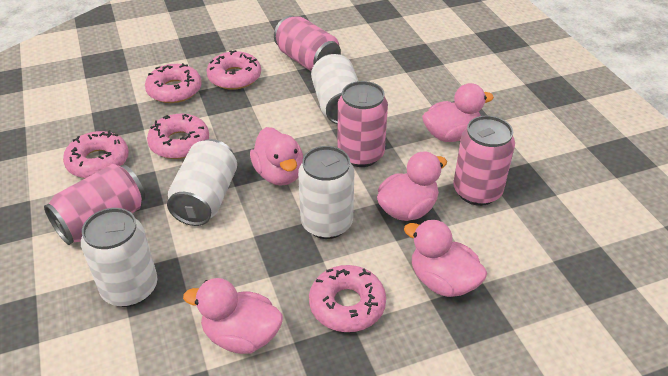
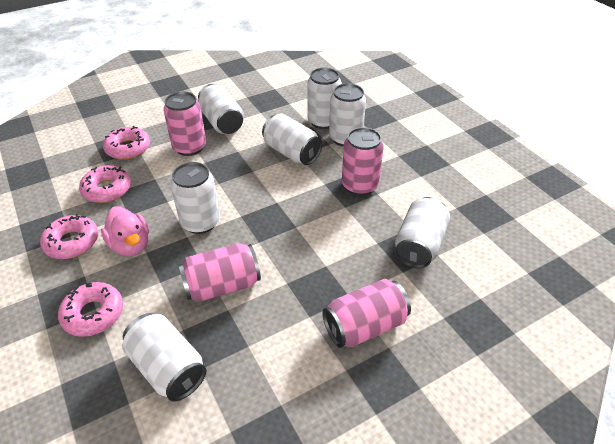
pink donut: [63,130,129,178] [145,63,202,103] [147,114,209,159] [206,50,261,90] [309,265,386,332] = 5 -> [40,214,98,259] [58,282,123,337] [79,165,131,203] [103,126,150,160] = 4
pink duck: [183,278,283,354] [250,127,303,186] [377,151,447,221] [404,219,487,297] [422,83,494,142] = 5 -> [101,206,149,256] = 1
white can: [81,208,158,307] [167,139,237,226] [298,146,354,239] [311,54,358,124] = 4 -> [122,313,206,402] [170,162,220,234] [198,84,244,134] [262,114,323,165] [307,68,342,129] [329,83,366,147] [395,197,450,268] = 7

